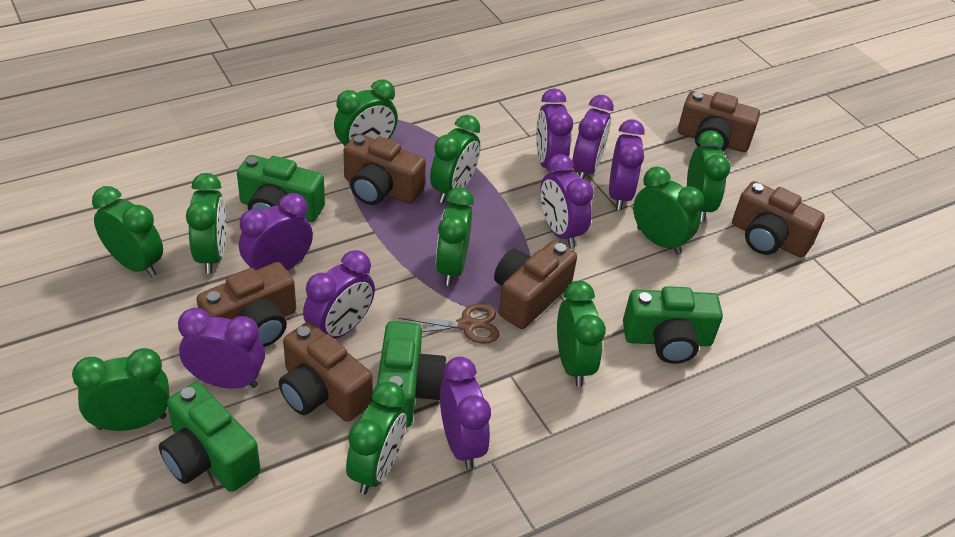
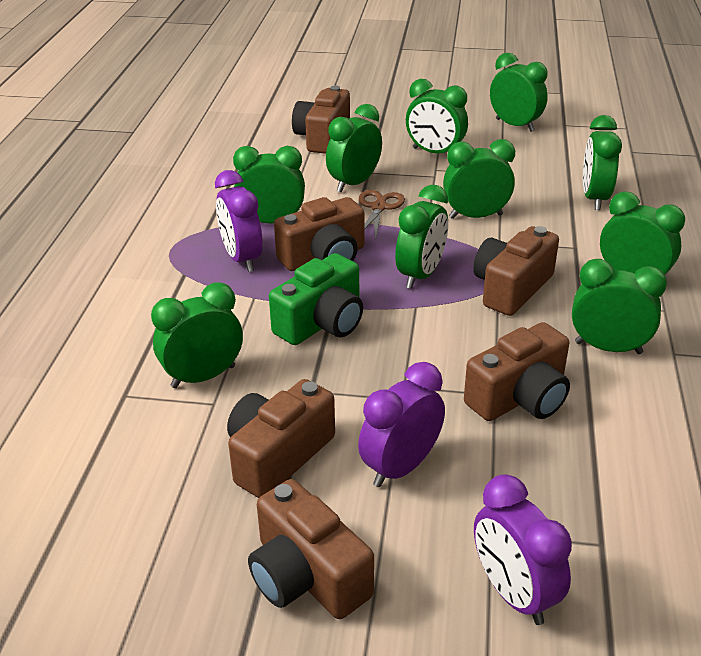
green camera: [159,382,261,492] [237,155,325,222] [377,321,446,427] [623,286,723,364] = 4 -> [269,253,363,345] = 1
purple clock: [178,308,265,389] [239,193,313,271] [303,250,375,339] [440,357,491,469] [536,88,573,172] [540,154,594,248] [572,95,614,179] [609,119,645,210] = 8 -> [215,170,263,272] [358,362,445,487] [474,474,572,625] = 3

